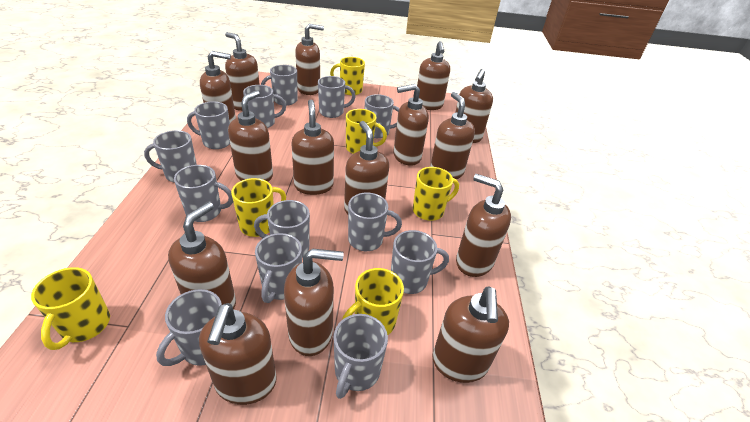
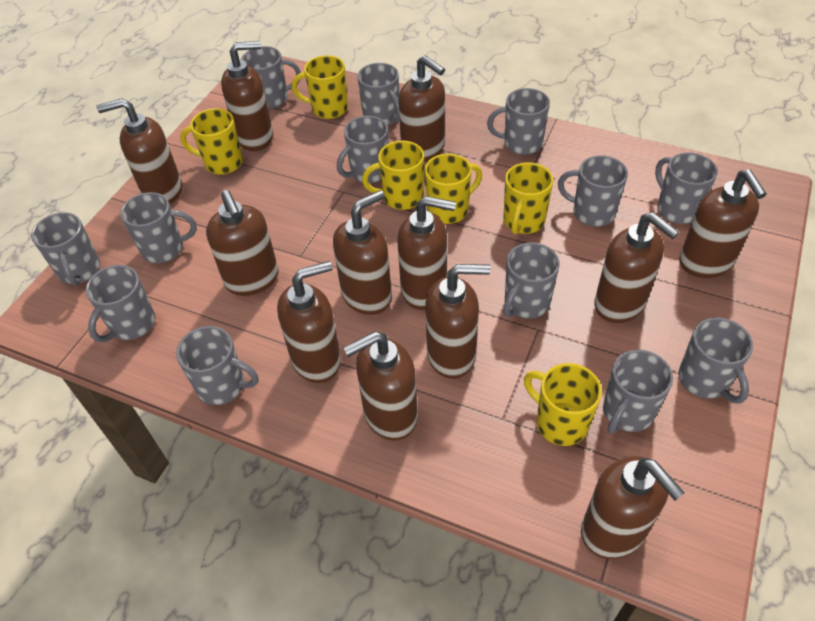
brown soap dispenser: [168,202,236,310] [199,303,277,405] [200,51,236,123] [225,32,260,111] [228,90,273,182] [284,249,344,356] [291,100,334,195] [295,24,324,95] [344,121,389,215] [393,84,429,166] [417,41,450,110] [430,92,475,179] [432,286,509,383] [455,69,493,143] [456,174,511,277] = 15 -> [96,98,182,204] [206,190,279,296] [221,41,273,151] [277,261,341,383] [333,190,392,315] [344,331,418,441] [397,196,456,310] [398,55,445,162] [425,264,491,379] [581,456,685,559] [594,212,679,323] [679,169,767,278] = 12

